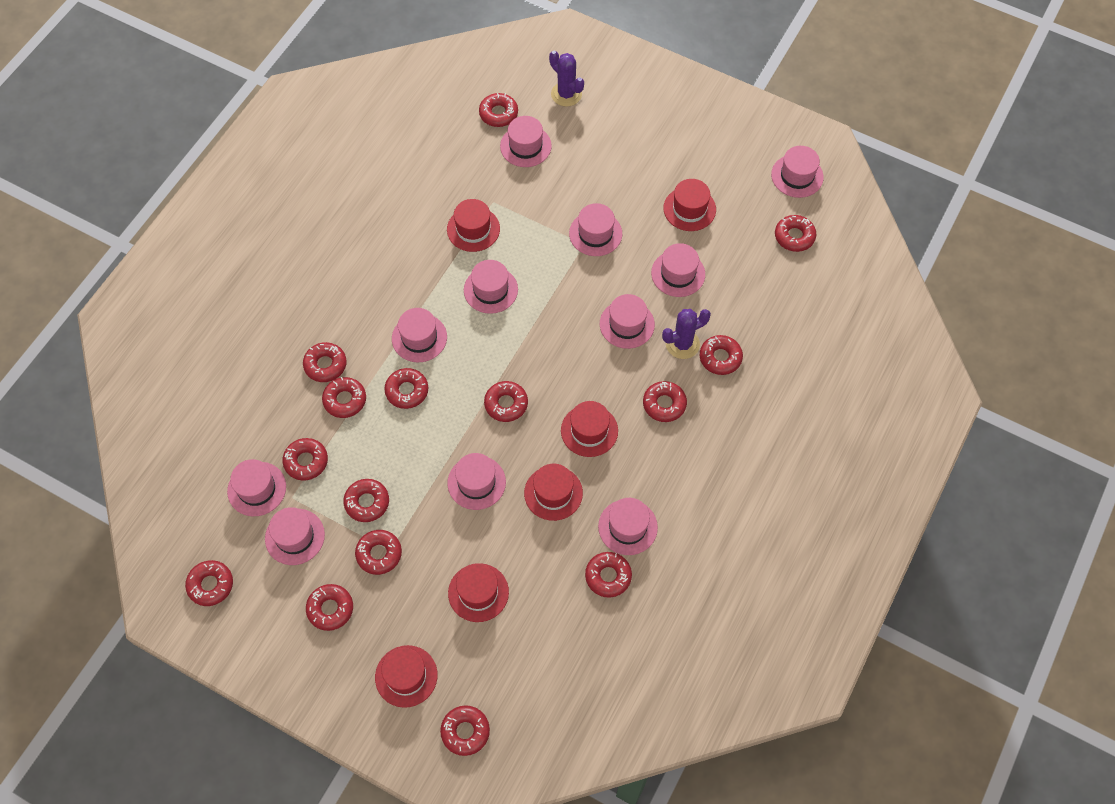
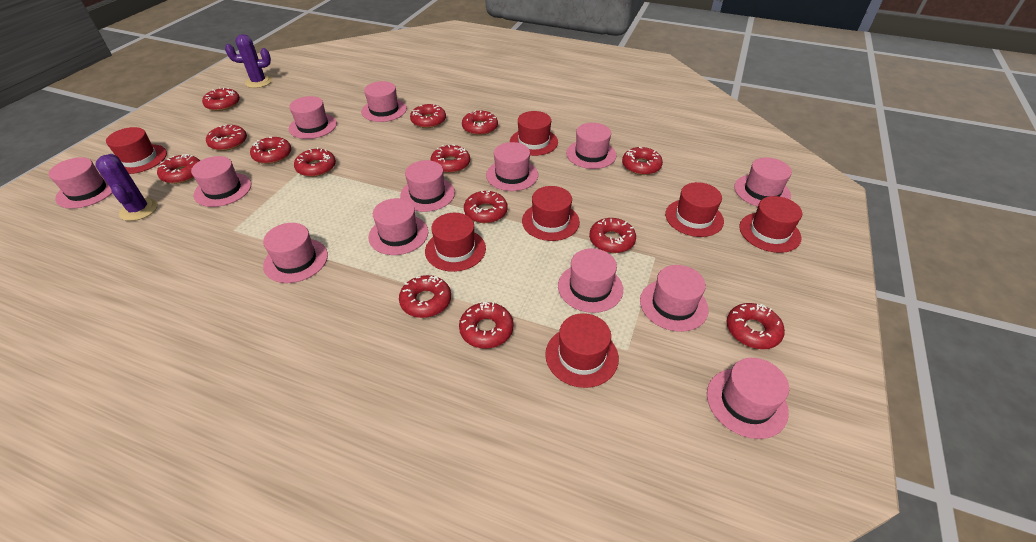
pink hat: [227,459,286,516] [265,507,325,565] [392,308,447,362] [447,453,506,510] [464,260,518,314] [500,116,552,167] [569,203,622,256] [598,498,658,555] [600,294,655,349] [651,243,705,297] [771,146,824,198] = 11 -> [49,157,112,209] [191,156,251,207] [263,223,328,283] [289,96,337,139] [361,81,407,122] [368,198,428,255] [400,160,455,212] [486,142,538,191] [558,248,623,313] [566,123,616,169] [640,265,709,332] [707,358,789,439] [734,157,792,207] = 13
red donut: [185,560,233,606] [282,438,328,481] [303,342,347,382] [306,584,353,631] [322,377,366,418] [343,479,389,522] [355,530,402,575] [384,368,428,409] [440,705,490,756] [479,93,518,127] [484,381,528,422] [585,552,632,598] [643,381,687,422] [700,335,743,375] [775,215,816,252] = 15 -> [157,154,200,184] [202,87,240,111] [206,125,247,151] [250,137,291,164] [294,147,336,177] [399,275,451,318] [410,104,446,128] [431,144,470,173] [459,302,513,349] [462,111,498,135] [464,191,508,223] [589,218,636,253] [622,147,663,175] [727,303,785,349] = 14
red hat: [375,645,438,708] [447,199,500,252] [448,563,509,622] [524,464,583,521] [561,401,618,457] [664,179,716,231] = 6 -> [106,127,167,174] [425,213,486,272] [510,111,558,156] [522,186,580,241] [545,313,619,388] [665,182,724,237] [739,196,802,253] = 7

